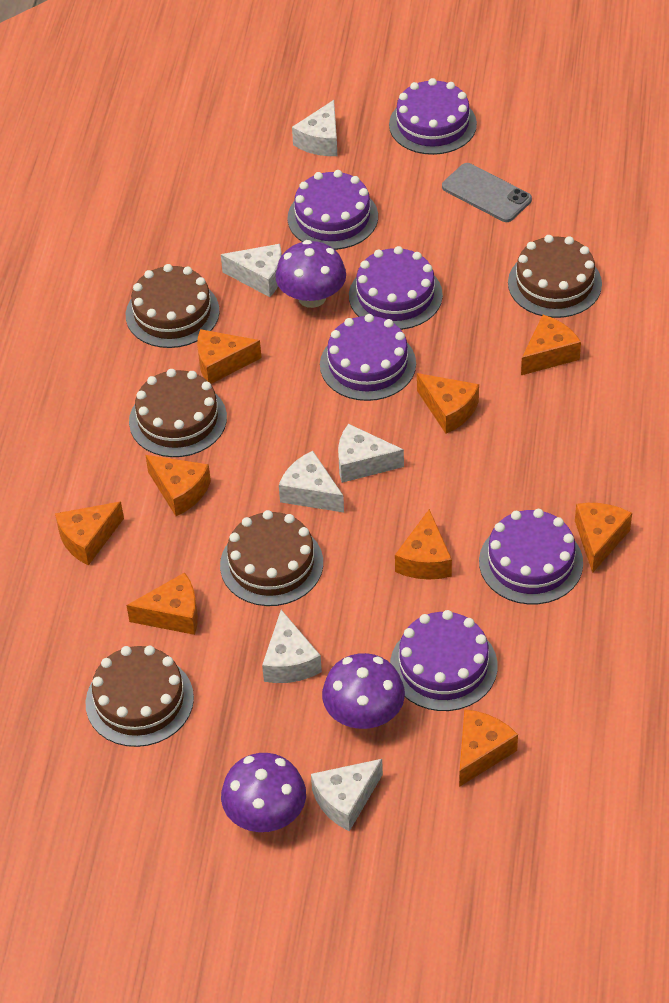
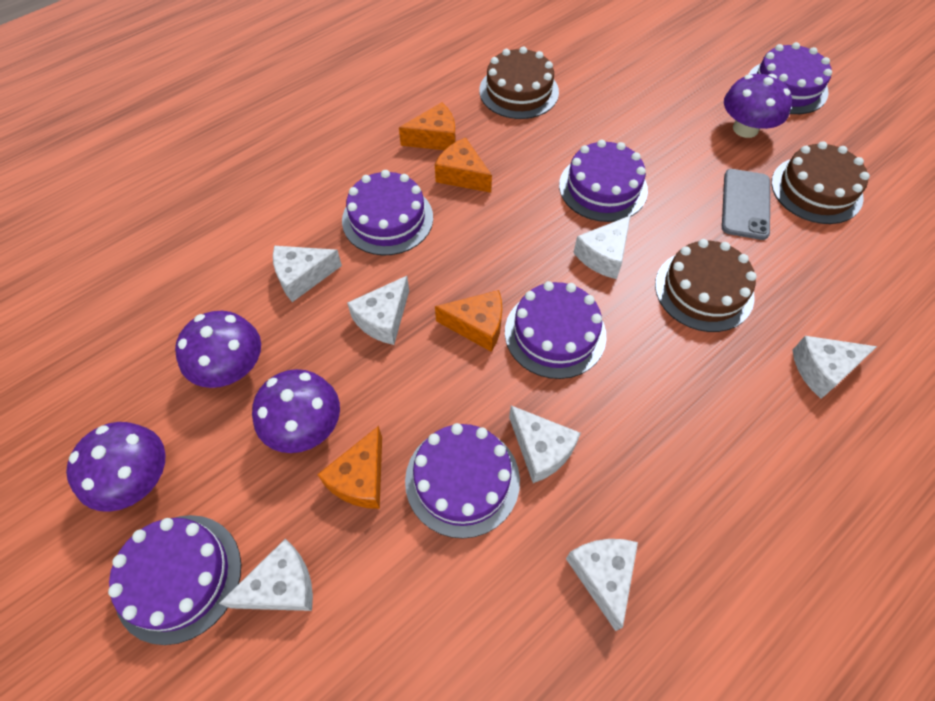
brown cake: [86,645,194,747] [126,264,220,348] [129,369,227,457] [220,510,323,606] [508,235,602,318] = 5 -> [479,46,559,119] [655,239,757,332] [771,141,870,224] = 3
orange cheese: [55,501,124,566] [126,572,198,635] [145,455,211,516] [197,329,262,384] [395,509,452,580] [417,373,479,433] [459,709,518,787] [521,315,581,375] [575,503,632,573] = 9 -> [317,426,382,509] [399,102,456,150] [435,137,492,193] [435,290,502,352] = 4
purple mushroom: [221,753,306,832] [275,240,346,308] [322,653,405,729] = 3 -> [66,422,166,512] [175,311,261,388] [252,369,340,453] [724,74,792,138] = 4
white cheese: [221,244,282,297] [262,610,322,683] [279,451,344,513] [292,100,338,156] [311,759,383,831] [338,424,404,483] = 6 -> [219,539,313,611] [273,246,342,302] [347,276,409,345] [509,405,581,483] [566,539,638,631] [573,215,631,279] [792,336,877,399] = 7

